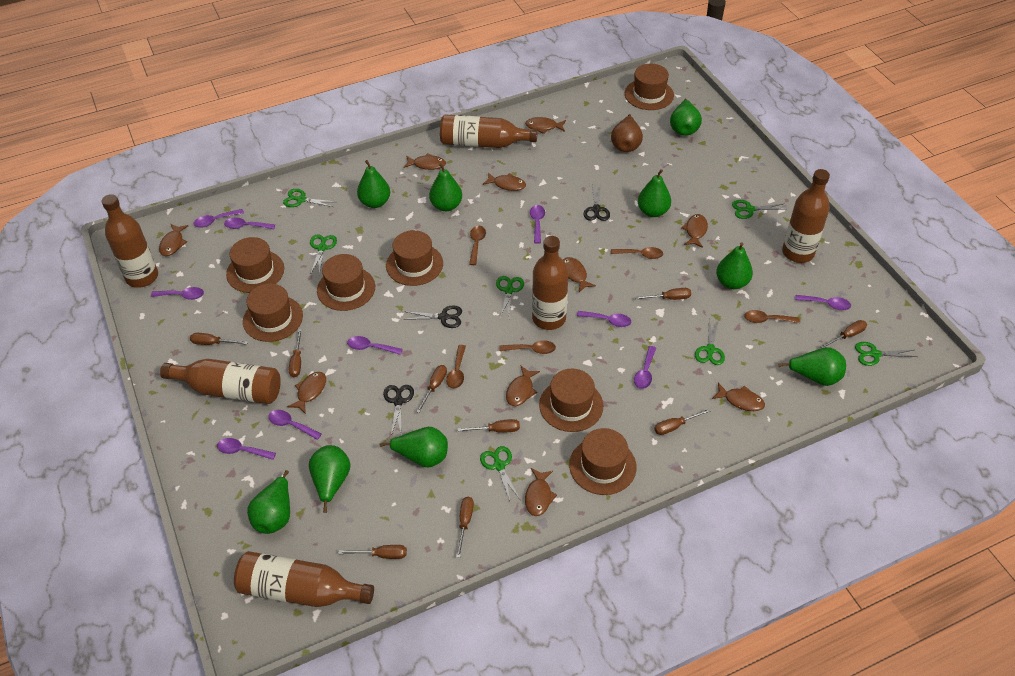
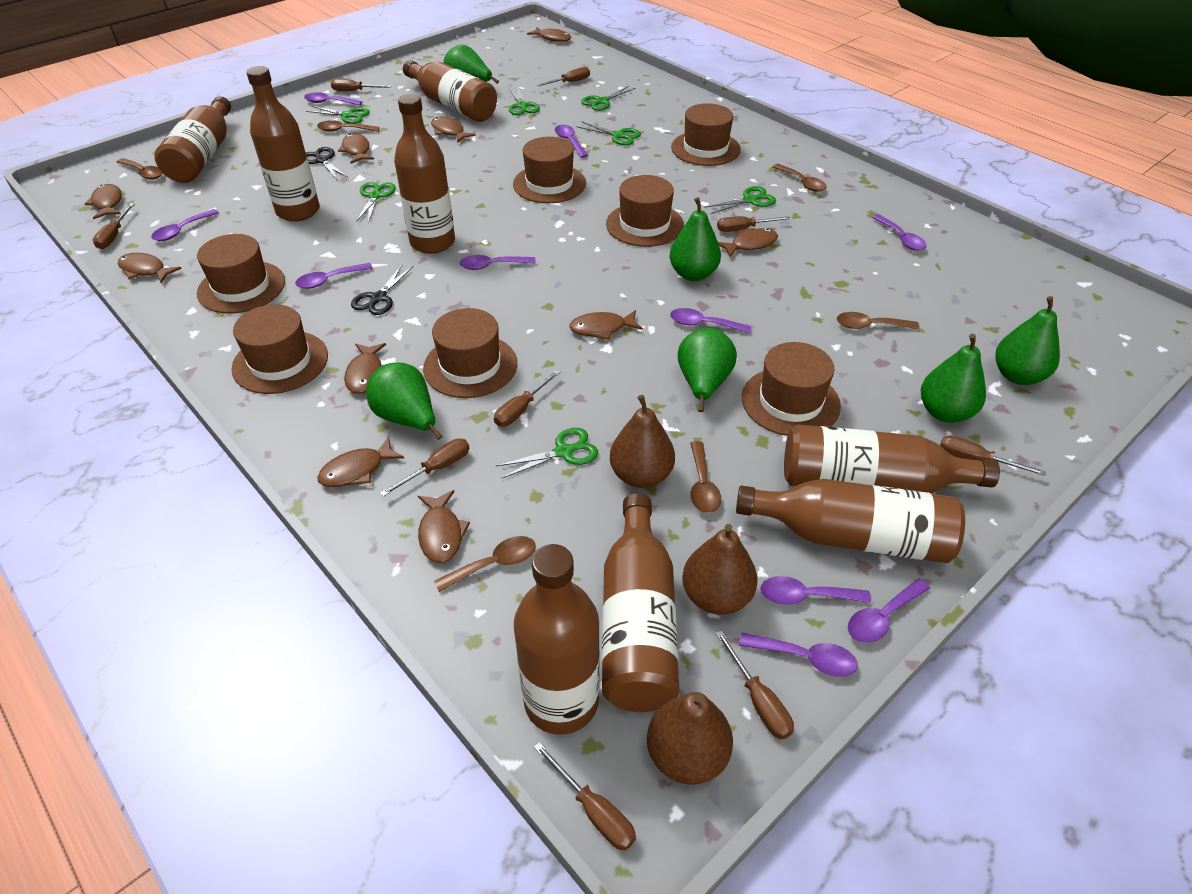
black scissors: [383,385,414,436] [404,305,462,328] [583,183,610,221] = 3 -> [306,147,347,179] [351,265,413,315] = 2
brown bottle: [102,194,158,288] [160,359,281,404] [234,551,374,607] [440,114,538,148] [532,236,569,330] [782,169,830,263] = 6 -> [154,96,231,183] [246,66,320,221] [394,94,455,254] [403,60,497,122] [514,544,600,735] [602,493,680,712] [736,479,965,563] [784,424,1000,493] = 8
brown pear: [611,114,643,152] = 1 -> [610,395,675,488] [647,692,733,785] [682,524,757,615] = 3
brown spoon: [446,345,466,389] [469,226,486,265] [499,340,556,354] [611,247,663,259] [744,310,800,323] = 5 -> [117,158,162,179] [317,120,380,132] [434,536,536,592] [690,441,721,513] [773,164,827,192] [837,312,919,329] = 6
green pear: [247,470,290,534] [309,445,350,513] [357,160,390,208] [380,427,448,468] [429,163,462,211] [638,169,671,217] [670,99,702,136] [716,243,753,289] [778,347,846,386] = 9 -> [366,362,443,440] [444,45,499,84] [669,197,721,281] [678,328,737,412] [921,334,986,423] [995,296,1060,385] = 6

